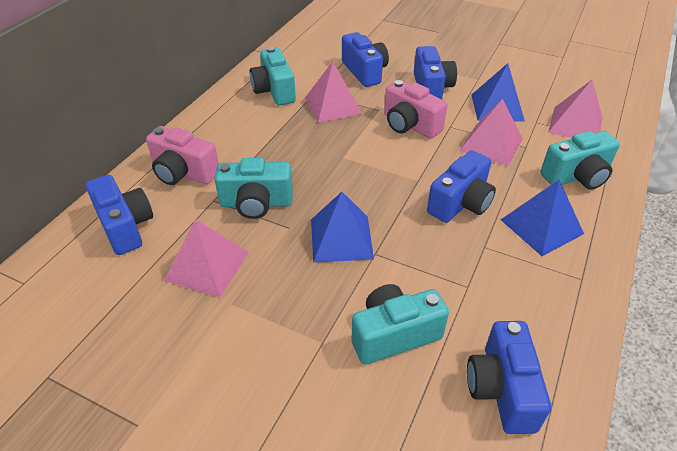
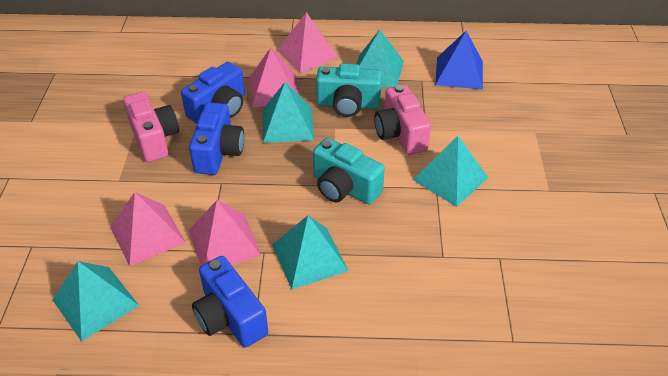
blue camera: [86,175,153,255] [342,32,389,87] [414,46,457,99] [427,150,496,223] [467,321,551,434] = 5 -> [181,62,245,124] [189,102,244,175] [192,256,268,347] = 3
blue pyramid: [311,192,374,263] [471,63,525,122] [501,180,584,256] = 3 -> [435,31,483,89] = 1
turquoise camera: [214,158,293,219] [250,47,296,105] [352,284,449,365] [540,131,620,190] = 4 -> [313,138,385,204] [316,63,382,117] = 2
turquoise pyramid: none = 0 -> [53,261,139,342] [263,82,314,143] [272,215,349,289] [357,29,404,88] [413,136,488,207] = 5

